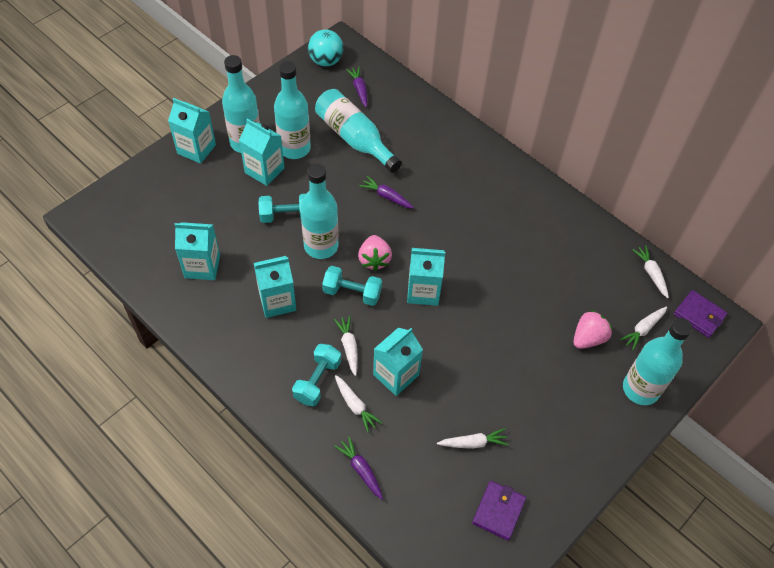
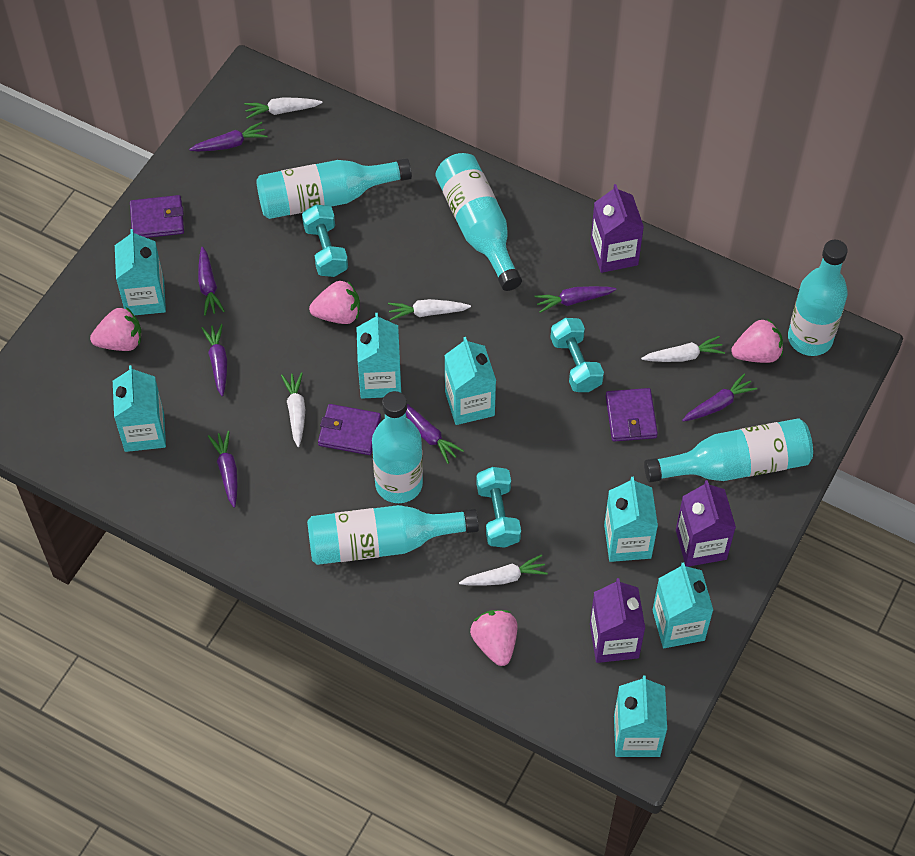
pink strawberry: [358,235,392,271] [573,310,612,349] = 2 -> [90,307,141,351] [309,280,360,324] [470,610,518,666] [731,319,783,363] = 4
purple carrot: [334,436,383,499] [346,67,368,107] [359,176,414,209] = 3 -> [189,122,267,151] [198,247,225,316] [202,324,227,396] [208,431,237,508] [406,404,464,464] [534,286,617,313] [682,374,757,422] = 7
purple carton: none = 0 -> [590,184,644,273] [590,578,645,663] [676,480,736,567] = 3
purple wallet: [472,481,526,541] [674,290,728,338] = 2 -> [130,195,184,238] [318,404,381,455] [606,388,658,442] = 3
turquoise ball: [308,29,343,66] = 1 -> none = 0
turquoise bottle: [222,55,260,153] [274,61,311,159] [300,164,338,259] [315,89,402,173] [623,318,693,405] = 5 -> [256,158,412,219] [307,505,479,565] [372,391,423,503] [436,153,522,291] [644,418,813,483] [788,240,848,356] = 6
turquoise carton: [168,98,216,164] [174,222,220,280] [239,119,285,186] [254,256,296,318] [373,328,423,396] [407,248,445,306] = 6 -> [113,365,166,452] [115,229,166,315] [356,313,401,399] [444,337,496,425] [604,477,658,562] [614,676,667,757] [653,562,713,648] = 7

